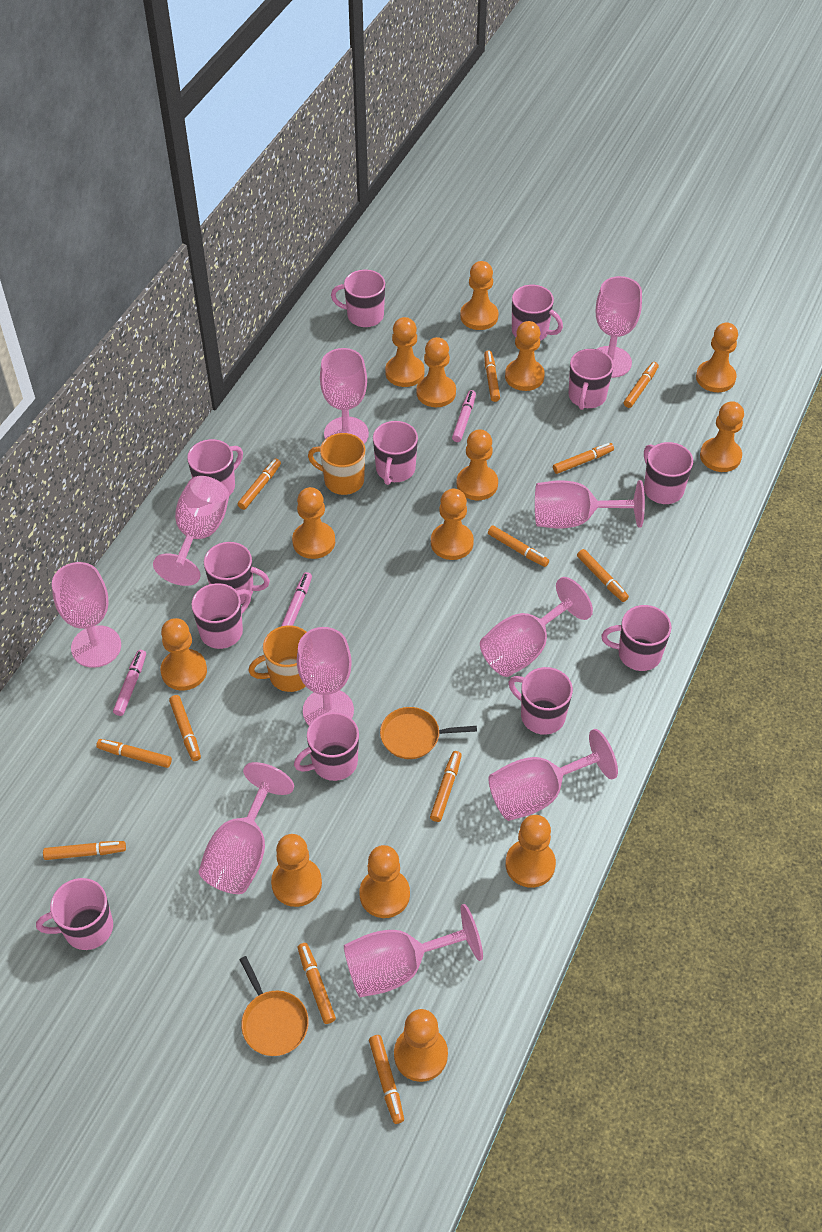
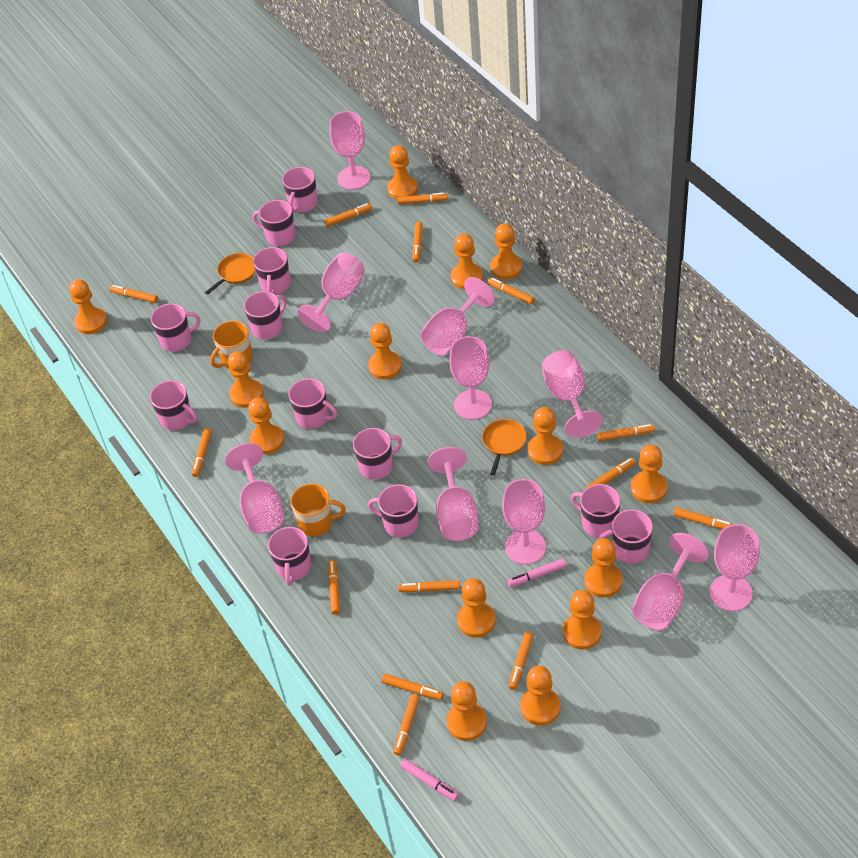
orange marker: [43,841,126,860] [96,739,172,768] [169,695,201,761] [238,459,281,510] [298,943,336,1024] [369,1035,404,1124] [430,751,462,822] [484,350,500,402] [488,525,549,567] [553,443,614,474] [577,549,629,602] [624,362,659,408] = 12 -> [110,285,158,303] [192,428,212,477] [324,203,372,227] [328,560,341,615] [381,674,444,700] [394,694,420,756] [397,193,448,204] [398,580,460,592] [413,222,423,262] [487,278,535,304] [509,632,534,690] [586,458,636,488] [597,424,655,441] [674,507,732,529] = 14
pink marker: [113,650,146,716] [281,572,312,626] [452,390,476,442] = 3 -> [400,759,459,801] [507,559,566,587] = 2

